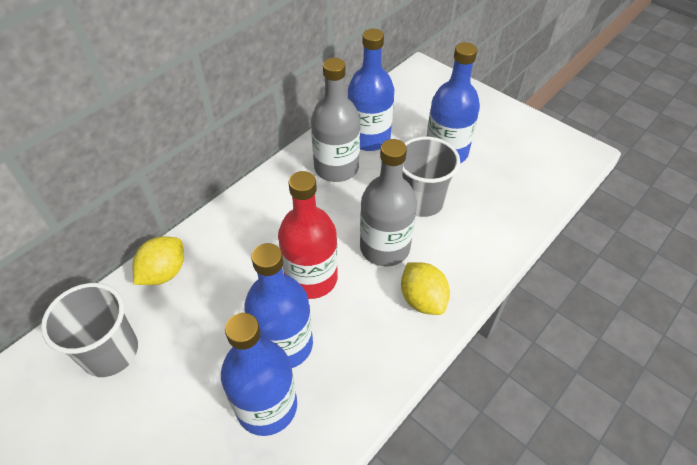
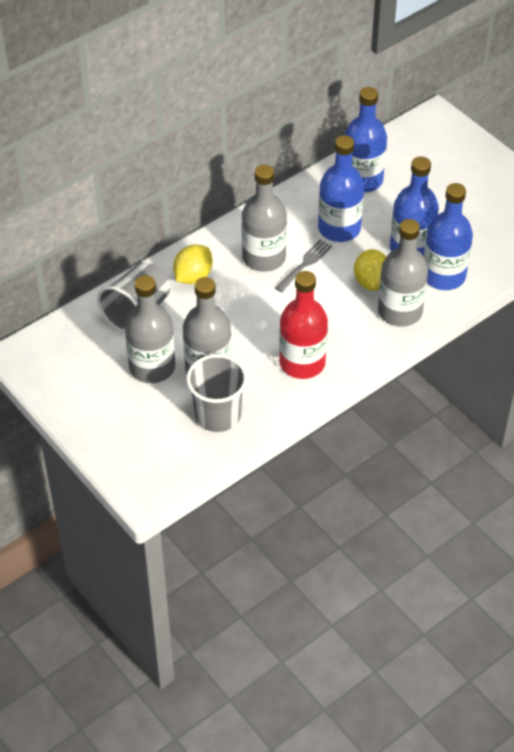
grey bottle: [311,58,360,182] [360,139,417,267] = 2 -> [125,275,175,383] [183,277,232,374] [242,165,287,272] [378,219,428,327] = 4
grey fork: none = 0 -> [275,240,332,292] = 1

